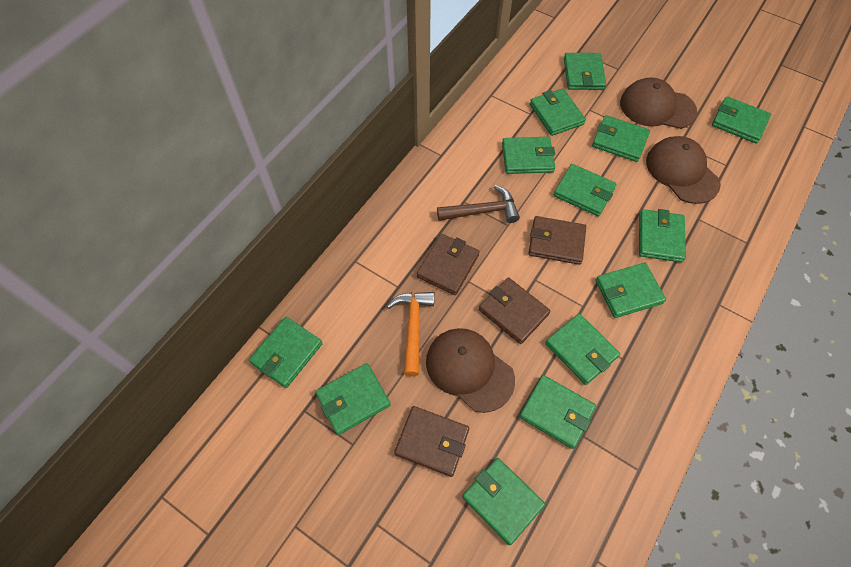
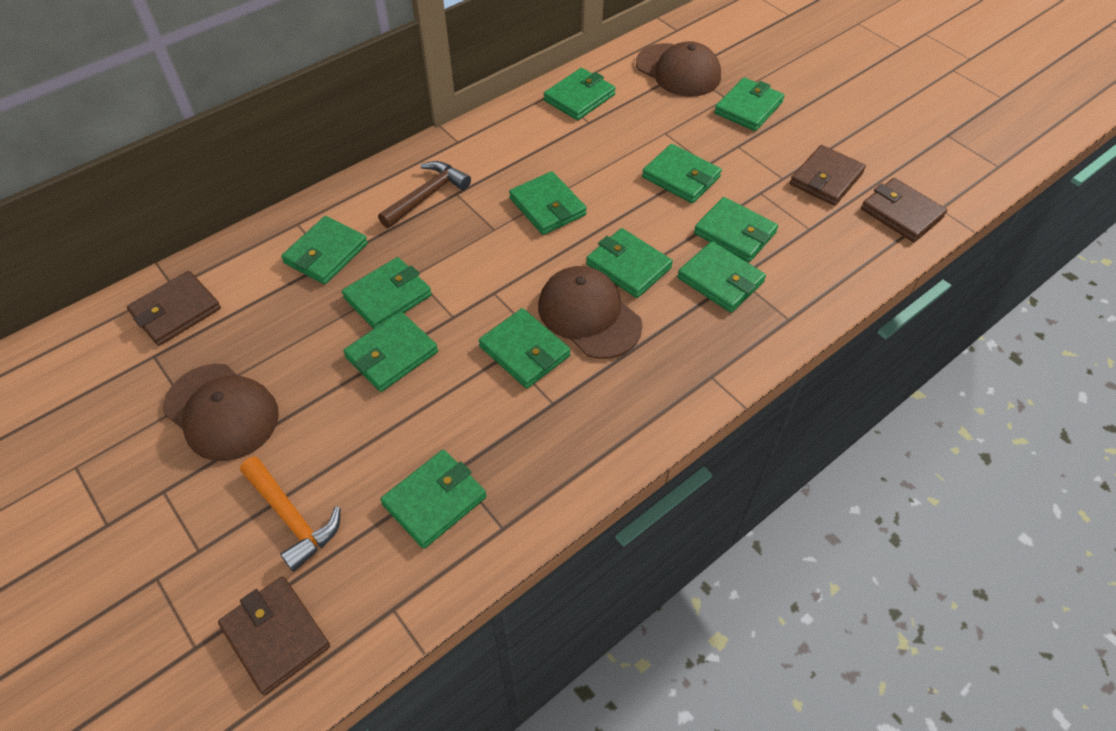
green wallet: [249,317,323,388] [315,363,391,435] [462,458,545,545] [502,137,555,174] [519,375,596,449] [530,88,586,136] [545,314,620,385] [554,164,616,216] [564,53,606,90] [592,115,650,162] [596,263,666,318] [639,209,686,262] [712,96,771,143] = 13 -> [281,216,368,284] [342,257,432,329] [343,312,438,392] [380,450,486,549] [479,308,571,388] [509,171,587,235] [543,68,616,120] [586,228,673,298] [642,144,722,203] [677,241,766,313] [694,197,778,262] [714,77,785,131] = 12

